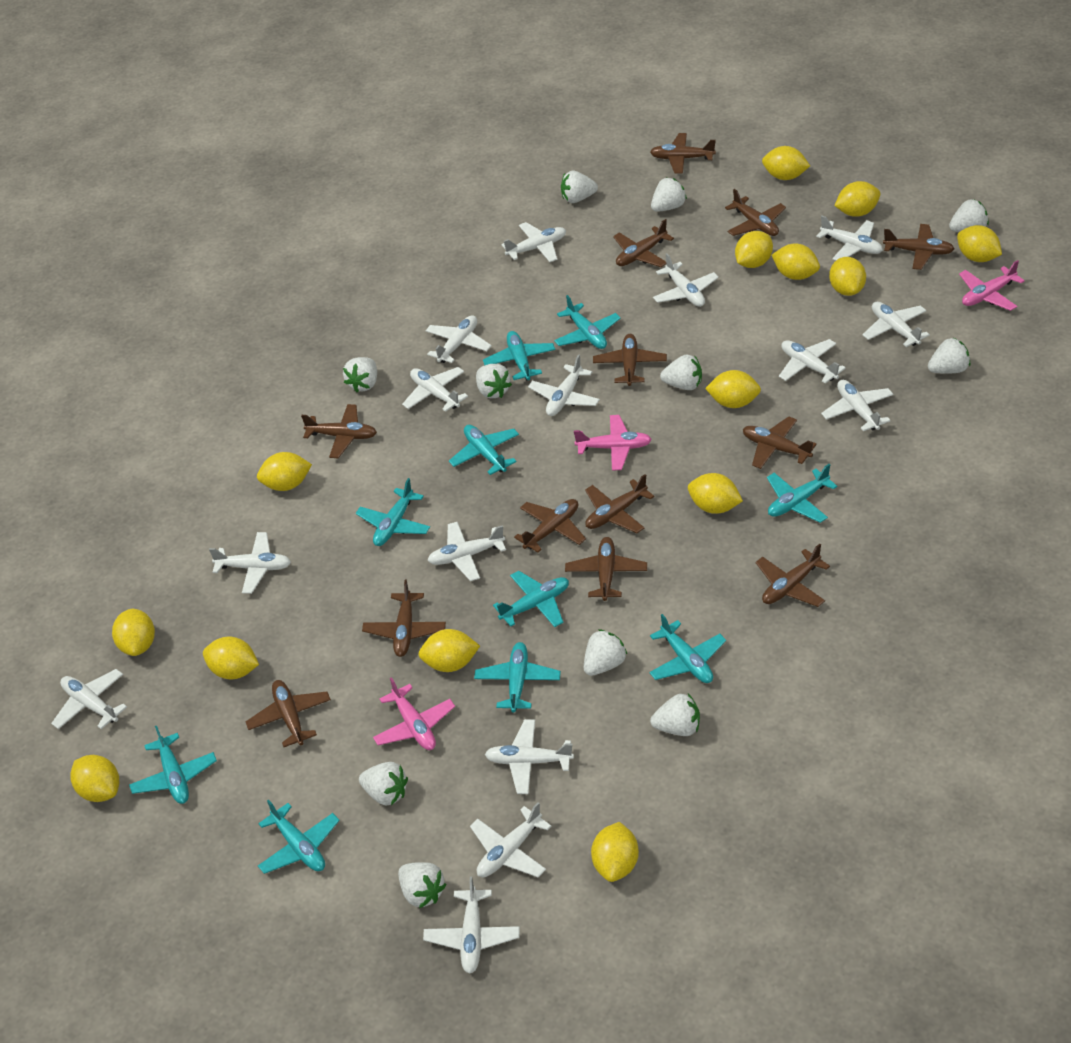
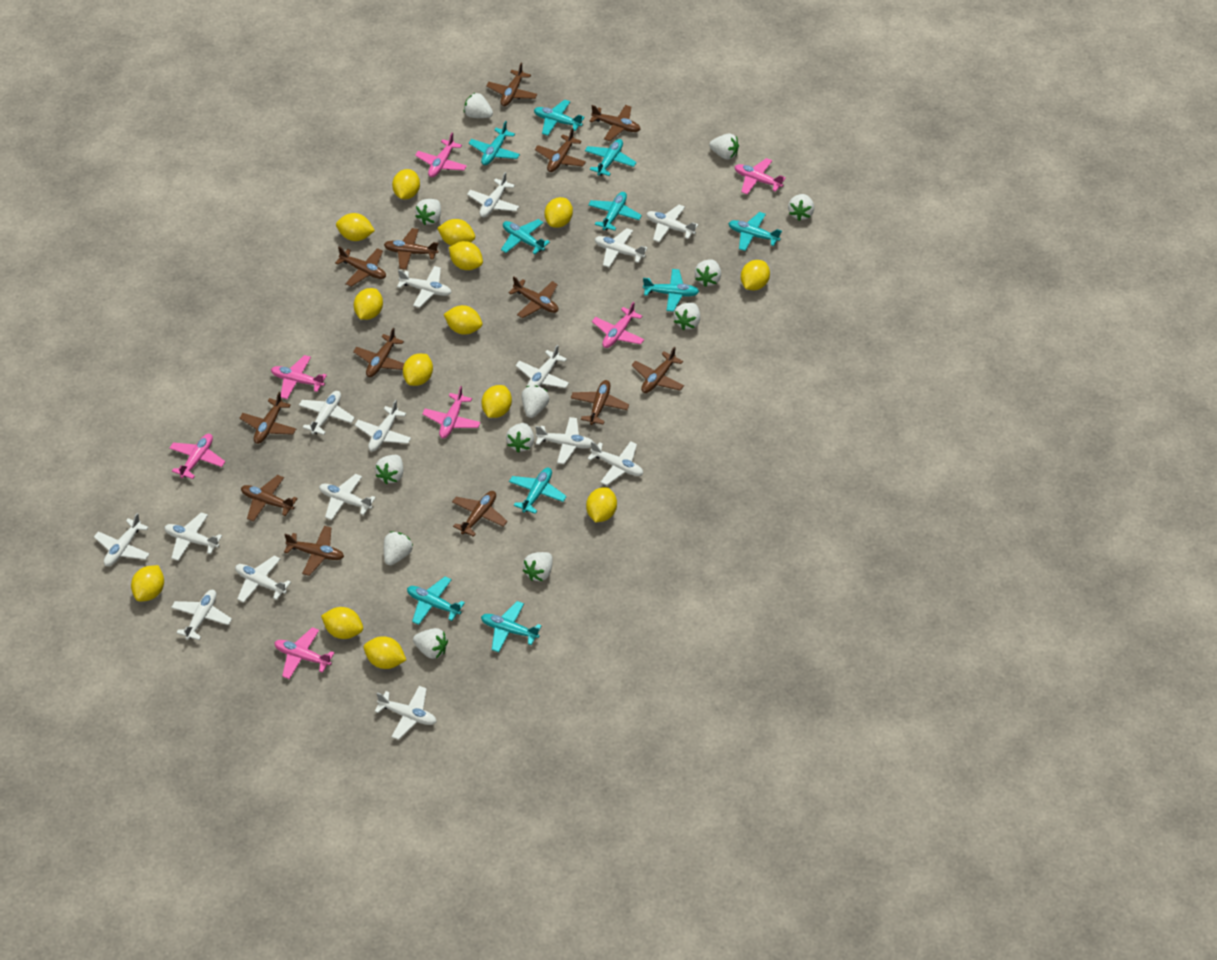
pink plane: [373,677,455,750] [574,415,652,471] [959,260,1025,311] = 3 -> [170,434,225,479] [271,355,327,399] [274,627,334,679] [415,132,467,177] [422,386,481,439] [592,302,644,348] [735,158,786,194] = 7
white strawberry: [343,357,377,392] [359,762,408,806] [398,862,447,908] [476,364,512,398] [561,171,598,203] [584,629,627,676] [650,694,700,736] [651,178,687,212] [660,355,702,390] [928,338,970,374] [949,199,989,232] = 11 -> [375,455,403,484] [384,531,413,565] [413,628,448,659] [415,199,441,225] [464,92,493,118] [506,423,534,453] [522,385,549,418] [522,552,553,581] [674,303,700,330] [695,259,721,287] [709,133,739,160] [788,194,814,221] = 12

